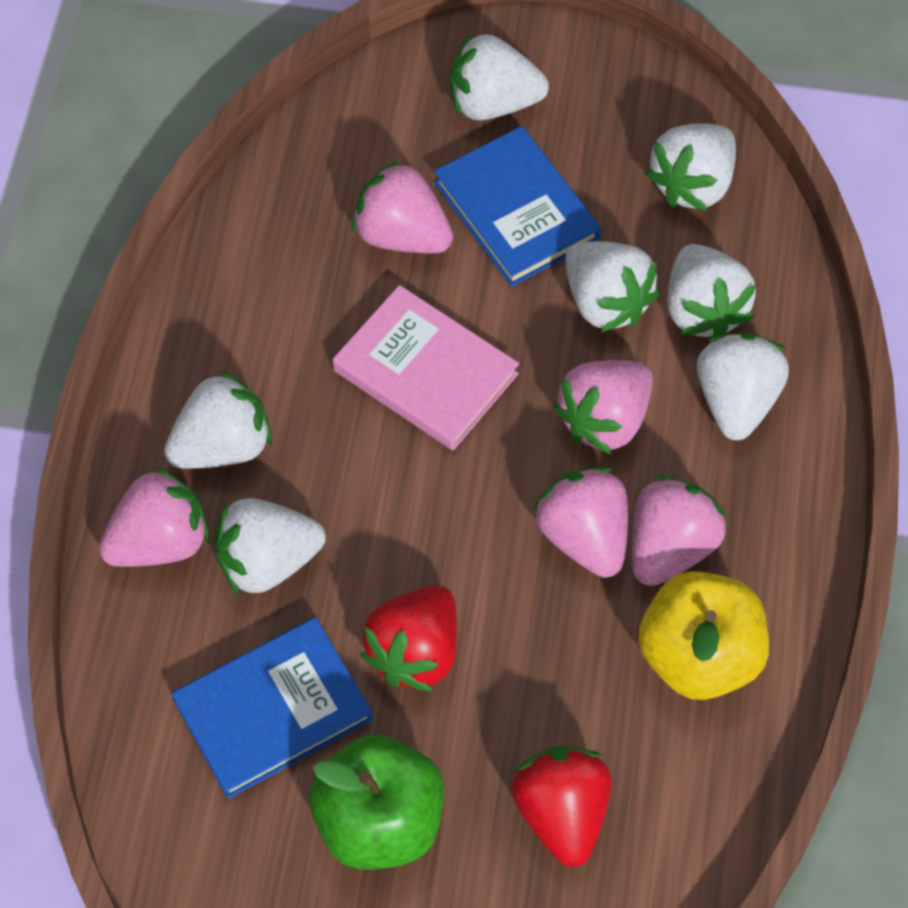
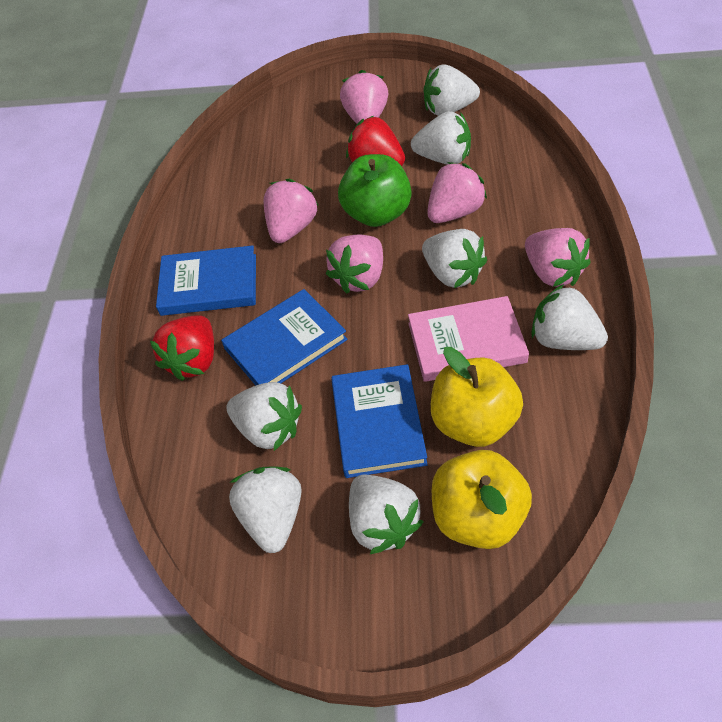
blue book: [172,617,373,799] [434,126,601,287] = 2 -> [156,245,256,316] [221,289,347,385] [331,364,428,478] = 3
yellow apple: [638,571,769,700] = 1 -> [431,347,523,447] [431,450,532,549] = 2

